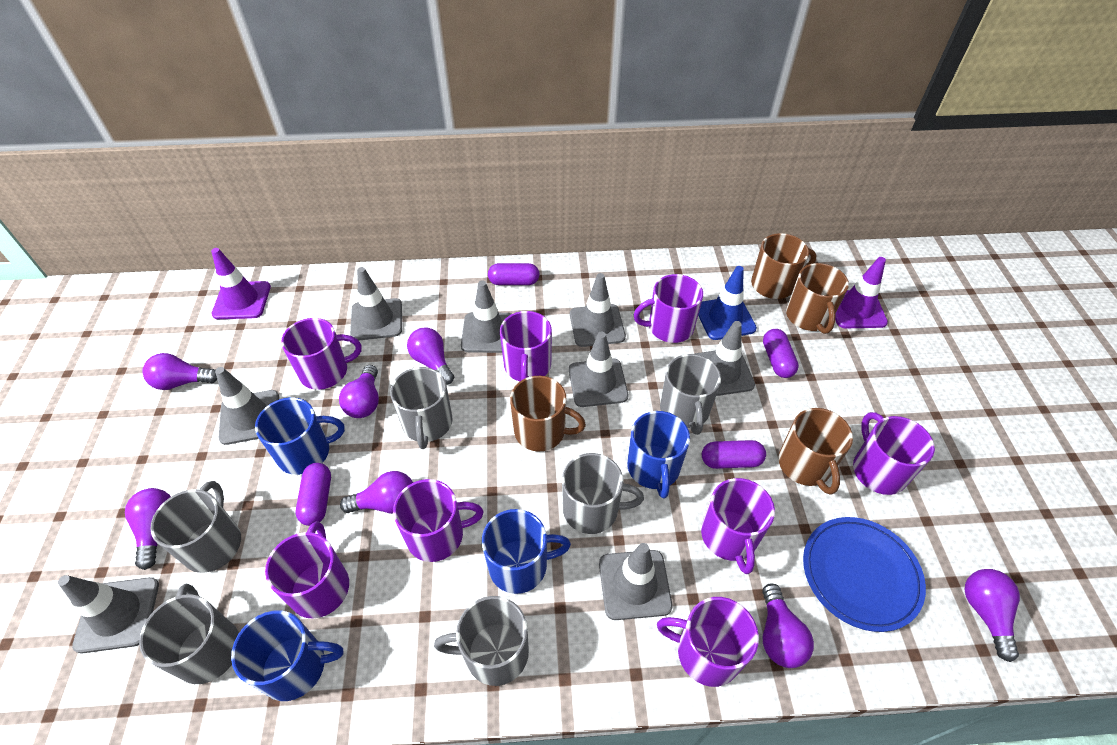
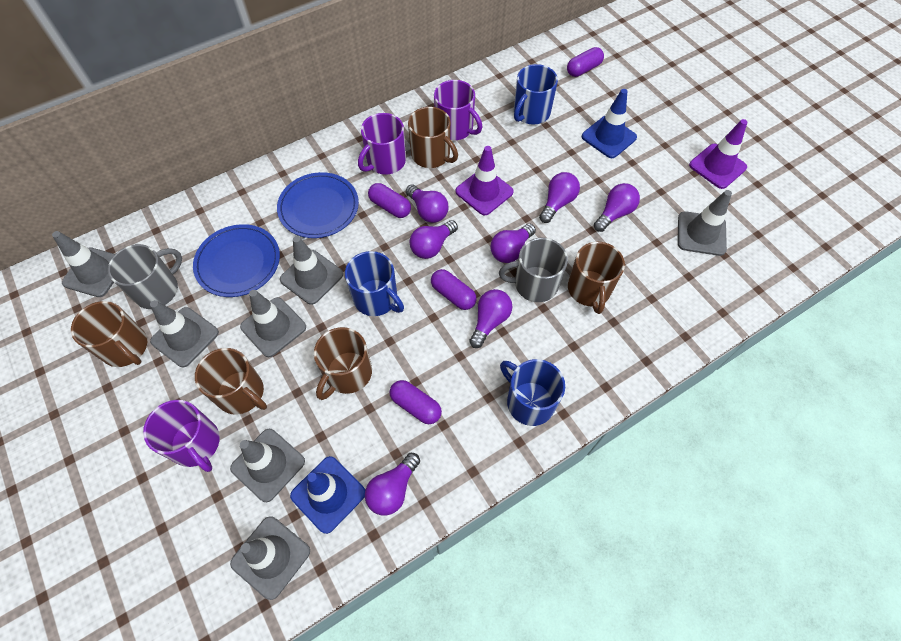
blue mug: [231,611,343,701] [255,397,345,475] [482,509,571,594] [627,411,690,499] = 4 -> [345,251,404,316] [500,359,565,426] [514,64,558,125] = 3
blue plate: [803,517,926,632] = 1 -> [193,224,280,297] [277,172,359,238] = 2
blue traffic cone: [698,266,757,340] = 1 -> [290,456,365,534] [582,89,637,158] = 2
brown mug: [510,376,586,451] [751,233,817,299] [778,408,853,495] [786,263,849,334] = 4 -> [71,301,147,367] [195,348,267,414] [314,327,372,400] [408,107,458,168] [568,242,625,314] = 5
grey mug: [139,584,239,684] [150,481,241,573] [390,367,453,449] [434,596,529,686] [562,453,644,534] [660,354,721,435] = 6 -> [108,244,182,309] [499,238,568,302] = 2
grey traffic cone: [58,575,159,654] [215,367,279,445] [350,267,402,340] [461,280,511,353] [569,332,628,407] [570,273,626,347] [599,543,672,620] [695,321,755,396] = 8 -> [52,231,115,297] [150,300,219,367] [230,429,305,502] [230,516,310,600] [240,290,306,357] [280,236,343,305] [678,190,732,256] = 7
purple mug: [265,521,349,618] [281,318,362,390] [393,479,483,562] [500,311,552,381] [633,274,703,343] [657,597,759,687] [701,478,775,574] [853,412,935,495] = 8 -> [143,400,220,472] [358,113,406,175] [434,80,482,140] = 3

